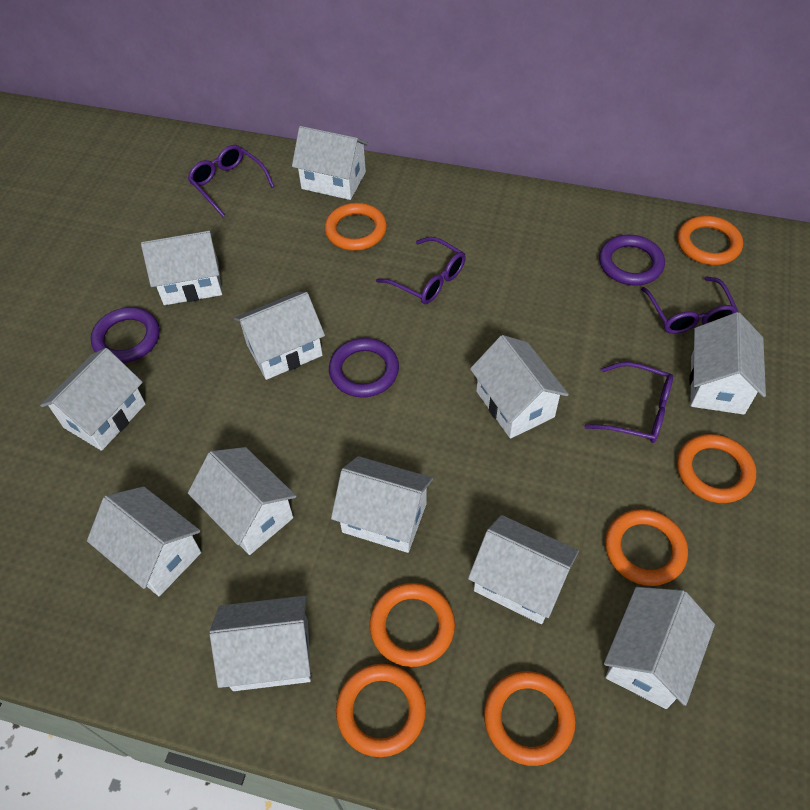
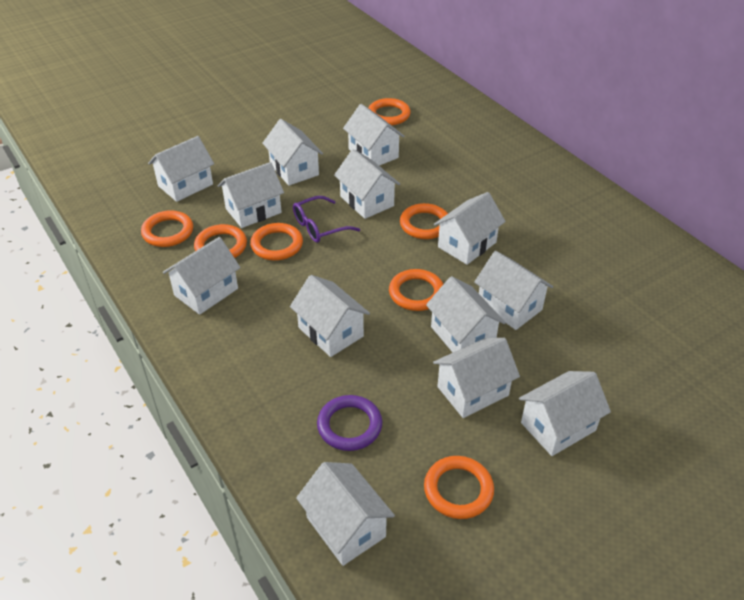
purple glasses: [188,145,275,217] [376,237,466,304] [584,362,673,443] [641,276,738,334] = 4 -> [293,196,360,243] = 1
purple ring: [91,307,160,363] [329,338,399,397] [599,235,665,286] = 3 -> [317,395,382,451] = 1
white house: [40,348,146,451] [87,486,201,596] [141,231,222,305] [188,447,296,555] [210,596,311,691] [234,292,325,380] [292,126,369,200] [331,456,433,553] [468,515,579,624] [470,335,569,439] [604,587,715,709] [689,312,766,415] = 12 -> [148,136,214,202] [163,237,241,315] [218,162,284,228] [262,119,323,186] [290,275,370,357] [296,462,395,566] [334,149,400,219] [343,104,404,166] [426,276,506,352] [433,338,520,418] [434,192,506,265] [474,251,553,330] [519,371,611,456] = 13

